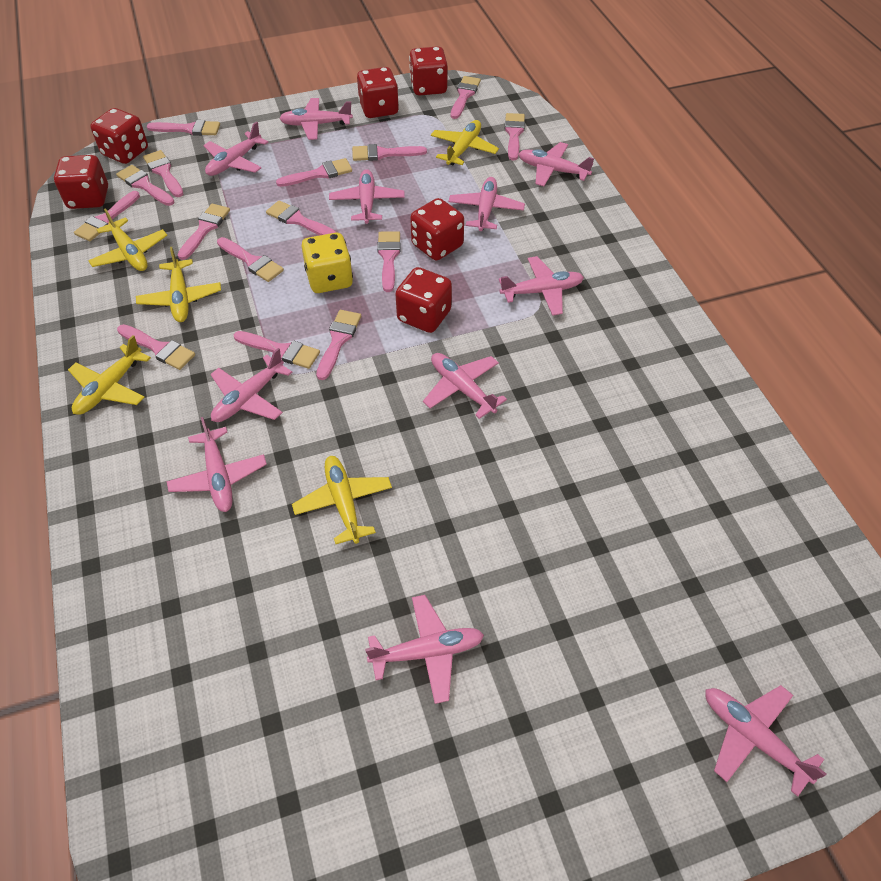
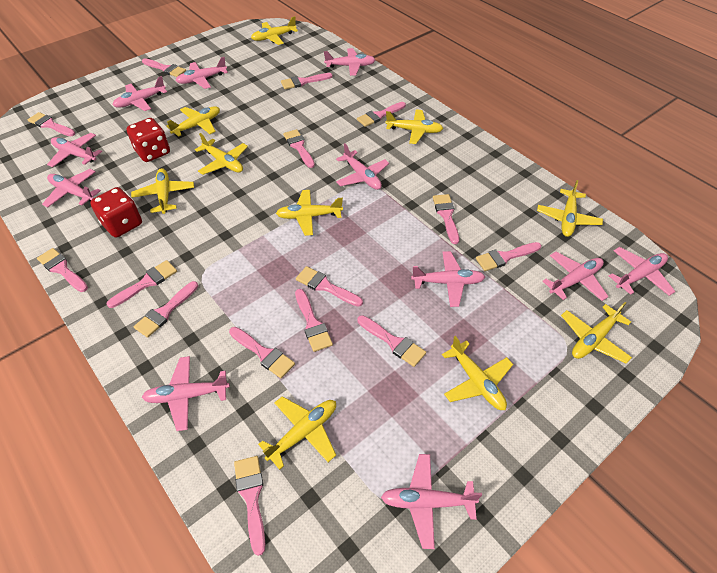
red dice: [54,155,108,209] [90,108,148,164] [357,67,399,118] [395,267,452,333] [409,46,448,95] [410,198,464,261] = 6 -> [90,187,142,237] [126,118,170,162] = 2
yellow dice: [301,233,353,293] = 1 -> none = 0
yellow plane: [68,335,151,415] [88,208,167,271] [136,247,221,322] [292,456,392,544] [431,120,499,165] = 5 -> [131,168,194,214] [167,106,220,137] [195,133,248,175] [251,16,298,45] [258,396,336,470] [276,190,343,236] [385,109,444,144] [442,336,513,410] [537,180,603,237] [561,302,632,363] = 10

